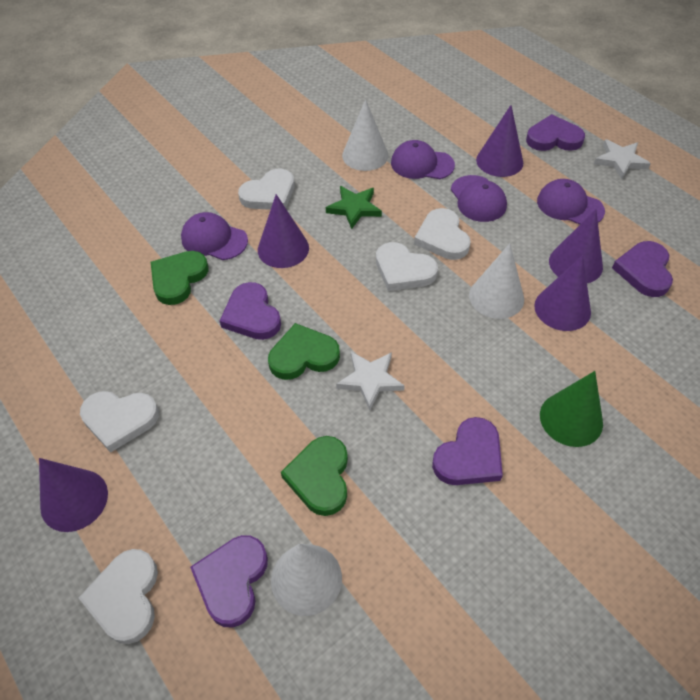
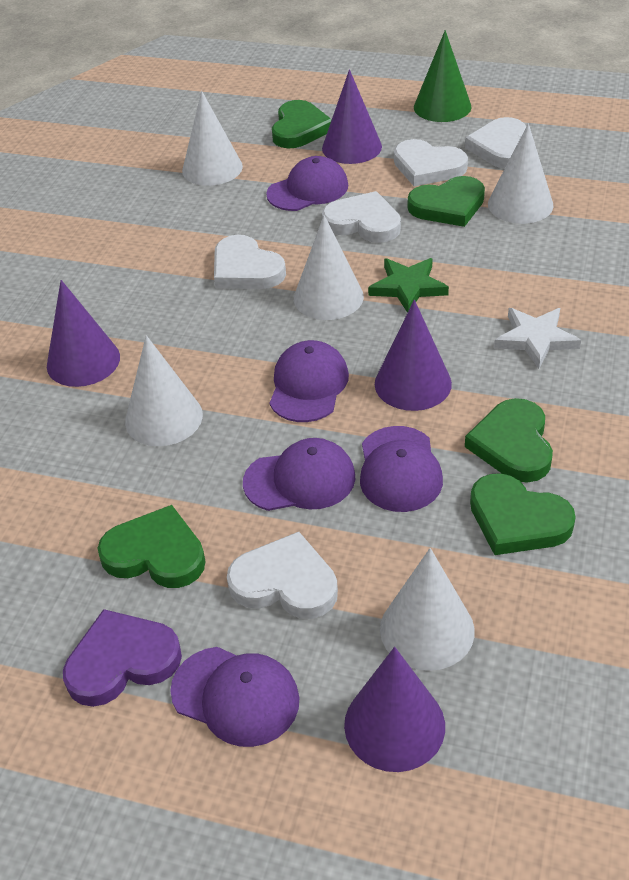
green heart: [151,251,209,305] [268,323,340,380] [281,436,348,516] = 3 -> [98,505,206,588] [272,100,332,148] [408,176,485,227] [465,398,553,483] [470,473,576,555] = 5
purple cap: [181,212,248,260] [391,140,455,179] [451,175,507,222] [537,179,605,225] = 4 -> [170,647,300,747] [243,438,355,511] [266,156,348,211] [270,340,349,422] [360,426,443,512] = 5
purple cone: [39,458,108,532] [258,194,309,268] [476,105,523,177] [534,255,591,331] [549,209,603,283] = 5 -> [47,280,120,387] [322,69,382,164] [344,647,445,772] [375,300,452,411] = 4
purple heart: [190,535,268,628] [220,282,281,340] [432,417,503,485] [526,114,585,151] [612,241,673,297] = 5 -> [63,609,182,707] = 1
white cone: [271,544,342,616] [342,99,388,171] [469,243,524,319] = 3 -> [125,335,203,446] [182,91,243,186] [294,215,364,320] [380,548,475,671] [488,123,553,224] = 5
white star: [336,352,405,411] [594,139,651,179] = 2 -> [494,308,581,369] = 1

